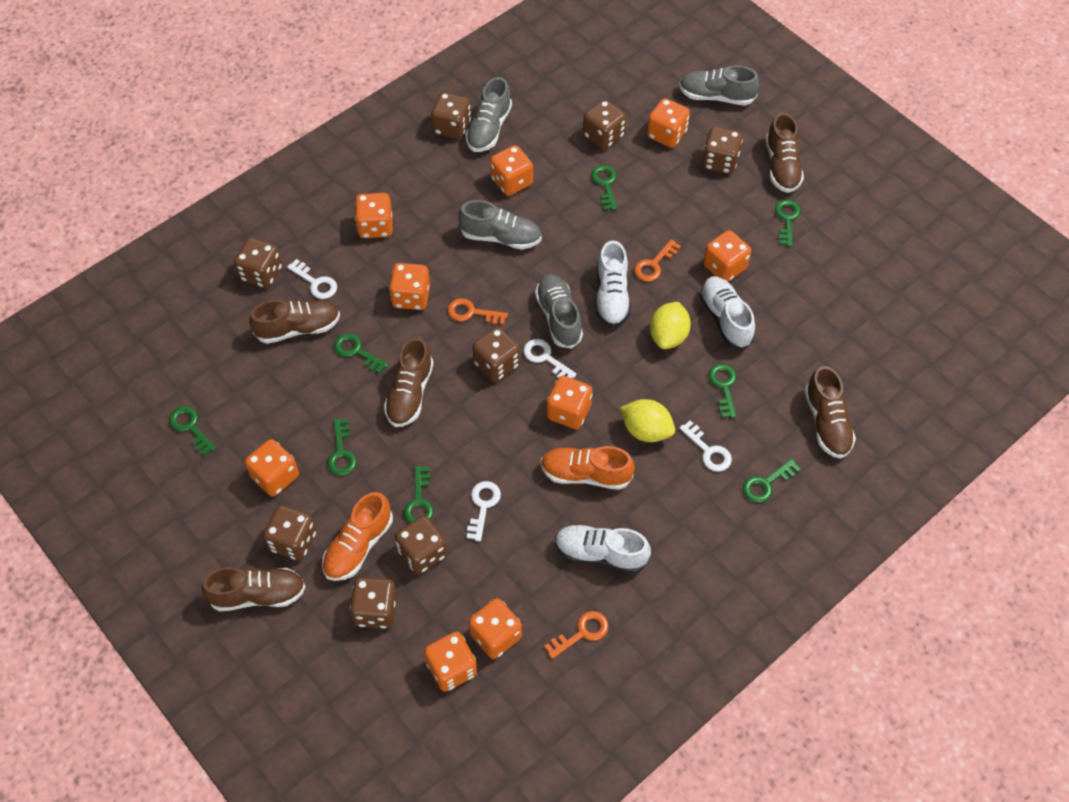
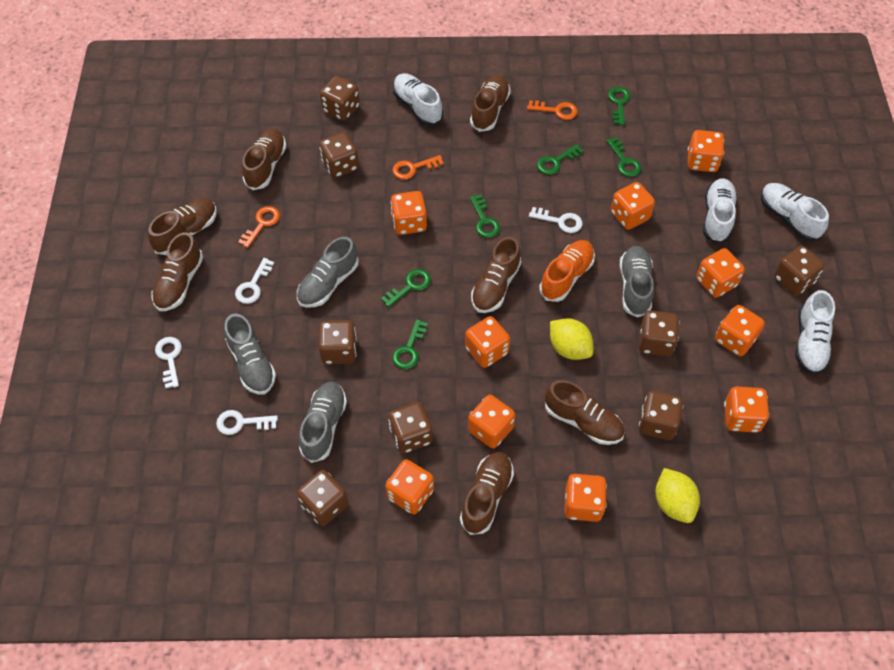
brown shoe: [201,567,305,611] [250,300,340,344] [384,337,434,427] [766,113,804,193] [804,366,856,459] = 5 -> [148,199,217,255] [152,232,203,311] [242,129,286,190] [460,452,514,535] [470,75,511,132] [471,237,521,313] [545,380,624,445] = 7
green key: [169,406,216,456] [327,419,357,476] [334,333,388,374] [404,466,433,523] [591,165,617,210] [708,364,737,418] [743,459,800,503] [775,199,801,246] = 8 -> [381,269,431,307] [392,319,428,369] [470,194,500,238] [537,144,584,175] [607,137,641,177] [608,87,631,125] = 6
orange dice: [245,439,299,496] [355,193,393,238] [389,263,430,310] [424,631,477,692] [468,598,522,659] [490,145,533,196] [547,376,593,429] [647,98,690,148] [703,230,751,282] = 9 -> [385,459,434,514] [390,191,427,235] [465,316,510,368] [468,395,515,449] [564,474,607,522] [611,182,655,230] [688,130,724,172] [696,248,745,298] [715,305,765,356] [724,387,769,433] = 10
orange shoe: [322,492,393,581] [541,446,635,490] = 2 -> [539,240,595,302] = 1
white shoe: [555,524,651,573] [596,241,631,327] [700,276,755,349] = 3 -> [393,73,443,126] [703,178,737,244] [761,183,829,241] [795,290,835,374] = 4

